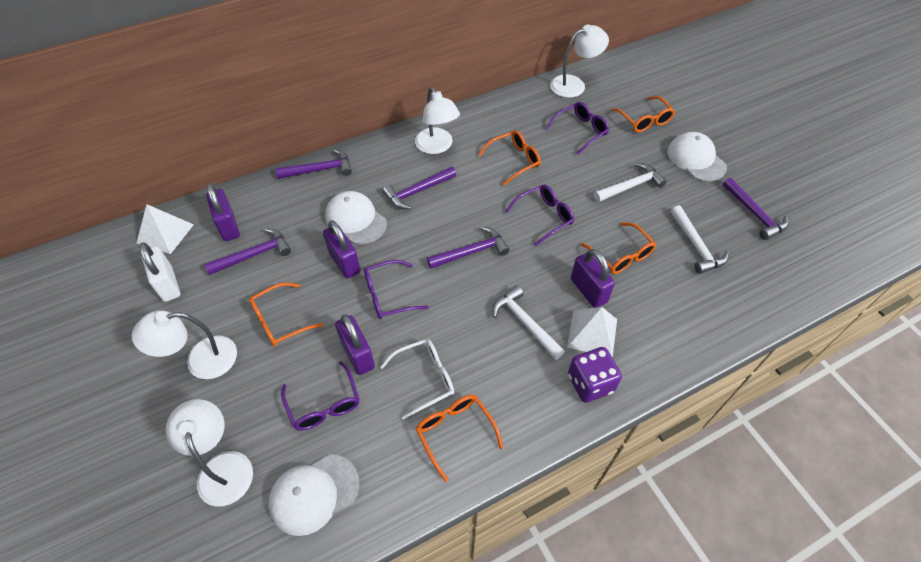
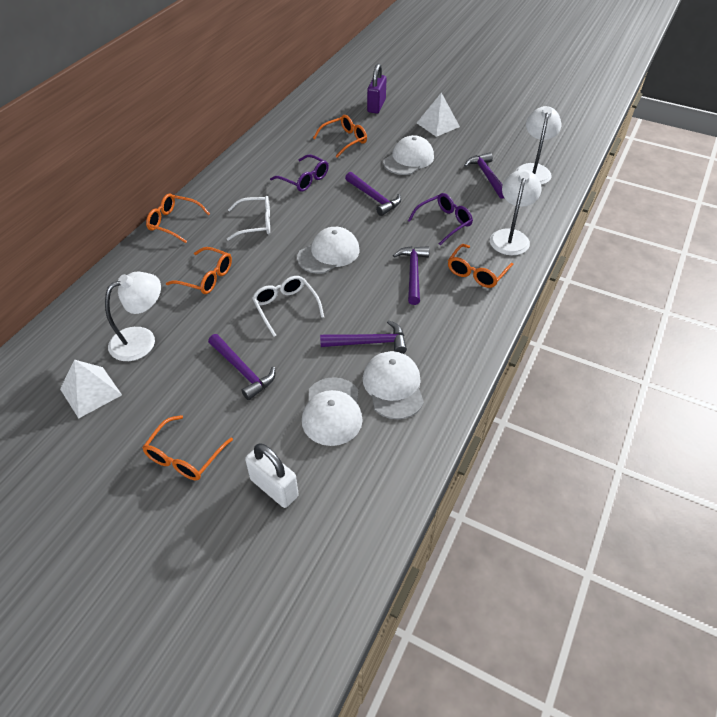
purple dice: [568,347,622,403] = 1 -> none = 0
purple glasses: [281,361,360,431] [364,260,429,319] [505,185,574,246] [546,102,609,155] = 4 -> [270,154,329,192] [408,193,473,245] = 2
purple padlock: [206,183,240,241] [323,220,361,278] [335,314,375,375] [571,249,615,308] = 4 -> [367,64,386,114] = 1
white cap: [269,454,359,536] [325,191,387,244] [667,132,727,182] = 3 -> [297,227,360,274] [302,377,363,446] [363,351,424,419] [383,135,434,175] = 4
white glasses: [380,339,454,420] = 1 -> [227,196,270,241] [252,276,324,337] = 2
white hammer: [492,285,565,360] [594,163,667,202] [671,206,729,274] = 3 -> none = 0
white lamp: [132,310,237,379] [166,399,253,507] [415,87,460,154] [550,24,609,98] = 4 -> [105,272,161,361] [490,170,542,255] [516,106,561,185] = 3

